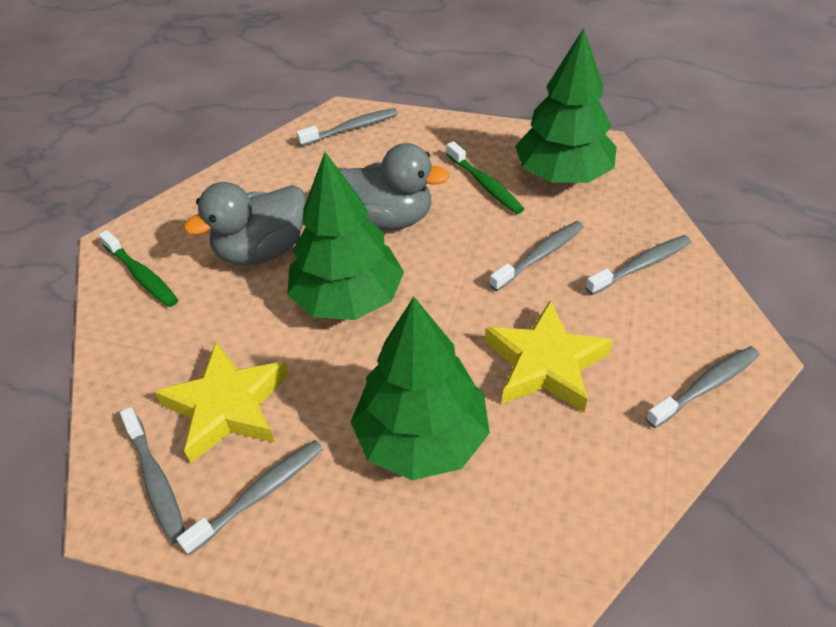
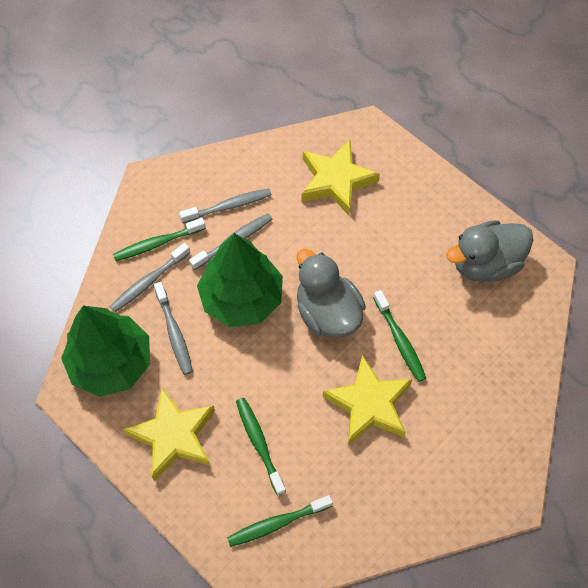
green toothbrush: [99,230,178,307] [446,141,524,214] = 2 -> [113,218,206,261] [227,495,333,547] [236,398,286,496] [373,290,426,382] = 4
green tree: [287,152,404,320] [351,297,490,480] [515,28,617,183] = 3 -> [61,306,150,397] [197,233,283,327] = 2
grey toothbrush: [120,407,185,544] [177,440,323,555] [296,108,398,146] [489,221,584,291] [585,235,691,295] [645,346,760,428] = 6 -> [110,243,190,312] [154,282,193,375] [179,188,272,223] [189,214,272,270] = 4
yellow star: [154,342,288,463] [485,300,613,413] = 2 -> [123,387,215,481] [302,140,380,215] [323,355,413,445] = 3

